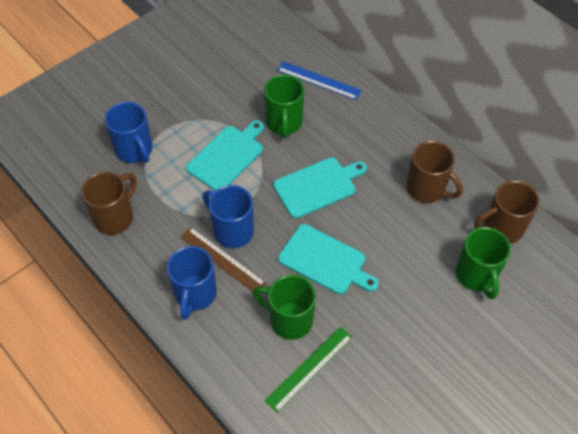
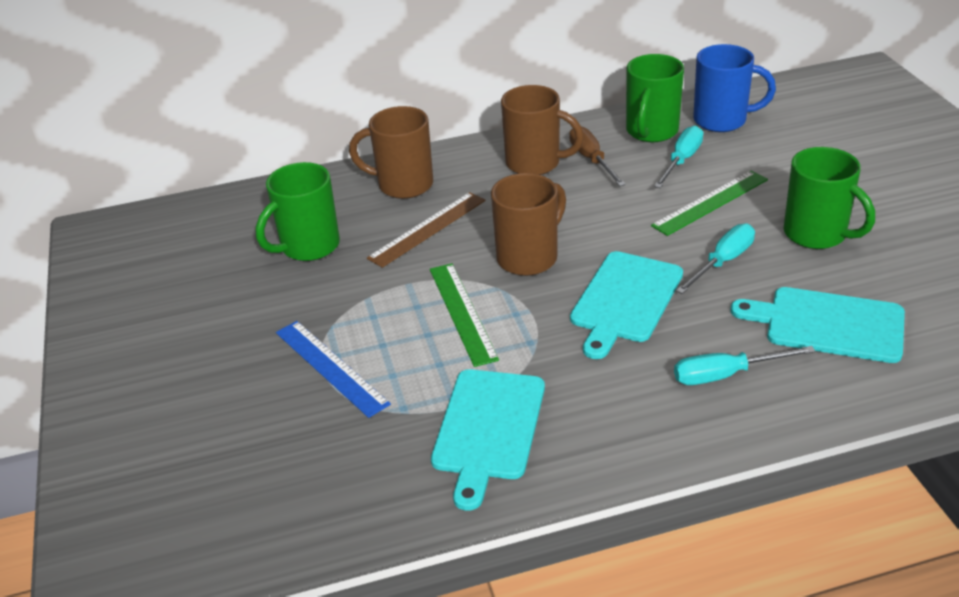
blue mug: [105,102,152,163] [167,246,217,320] [203,185,254,248] = 3 -> [693,44,776,132] = 1
brown screwdriver: none = 0 -> [569,127,626,186] = 1
green ruler: [265,326,353,413] = 1 -> [430,263,499,367] [651,170,768,236] = 2
turquoise screwdriver: none = 0 -> [654,126,703,188] [674,346,815,385] [676,224,755,294] = 3

